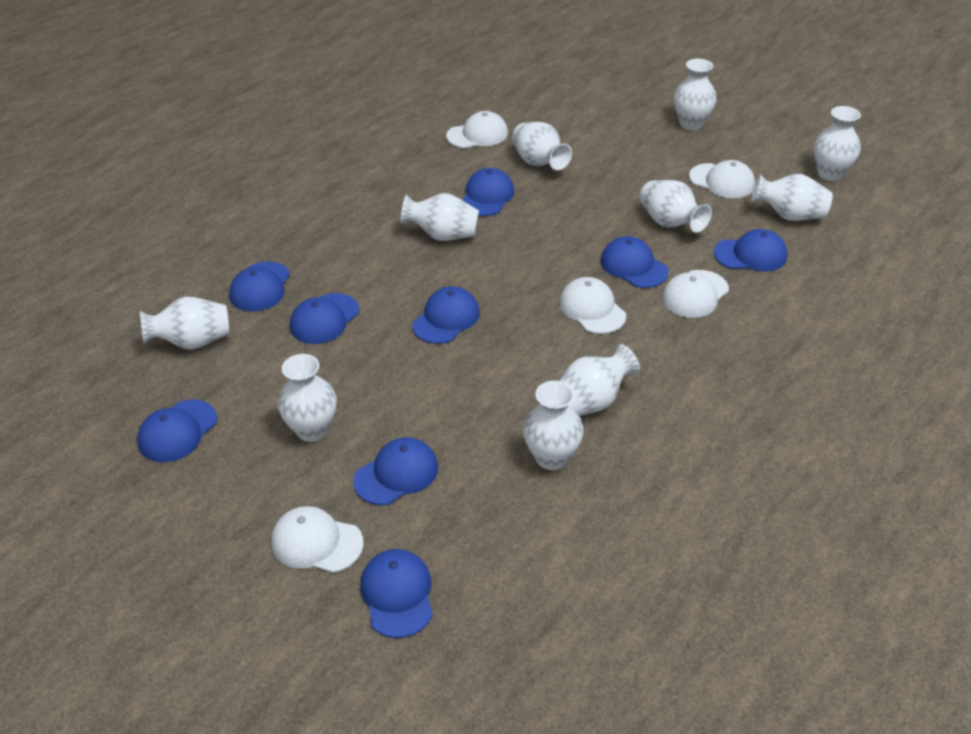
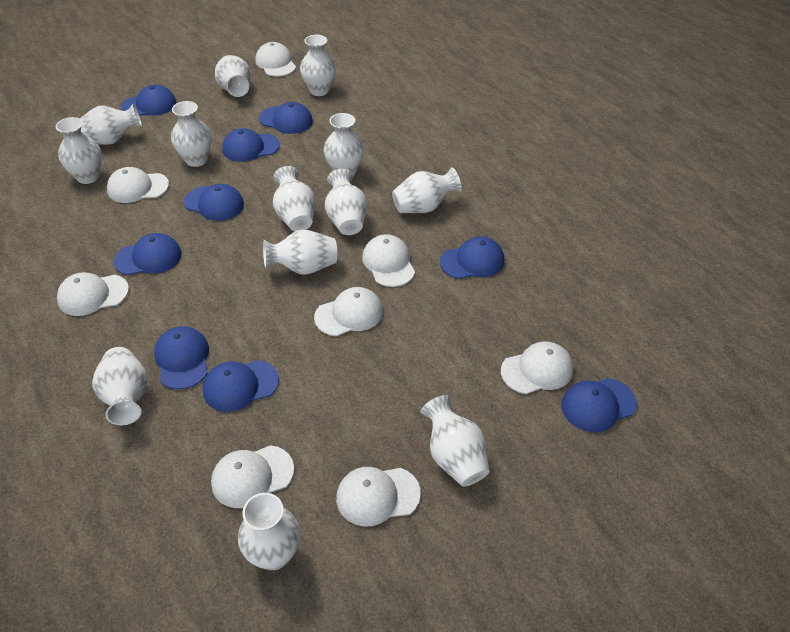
white cap: [271,506,364,573] [446,111,508,148] [559,277,626,334] [662,270,729,318] [689,160,755,198] = 5 -> [57,272,129,316] [107,167,169,203] [211,445,294,508] [255,42,296,77] [314,287,383,336] [336,467,421,527] [362,234,415,287] [501,342,573,394] = 8
white vase: [140,297,229,350] [278,354,337,442] [400,193,479,241] [512,122,572,170] [523,381,583,470] [559,344,640,416] [640,180,712,233] [674,59,717,130] [751,174,833,221] [814,106,861,181] = 10 -> [56,117,102,184] [80,104,142,145] [92,347,148,425] [171,101,212,167] [215,55,251,97] [238,493,301,570] [263,229,337,275] [273,166,315,231] [300,35,336,96] [324,113,364,176] [325,169,367,235] [392,167,462,213] [420,395,489,487] = 13

